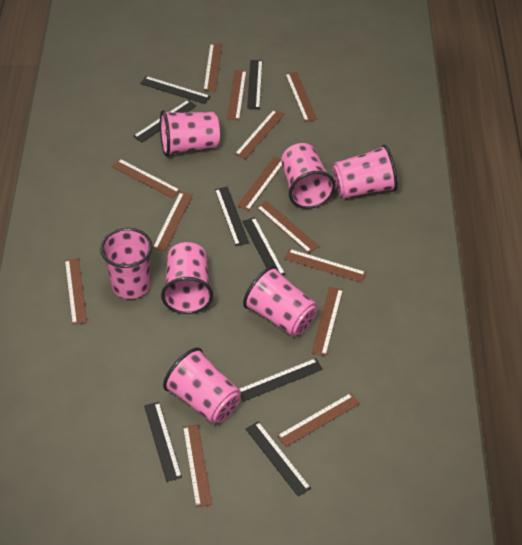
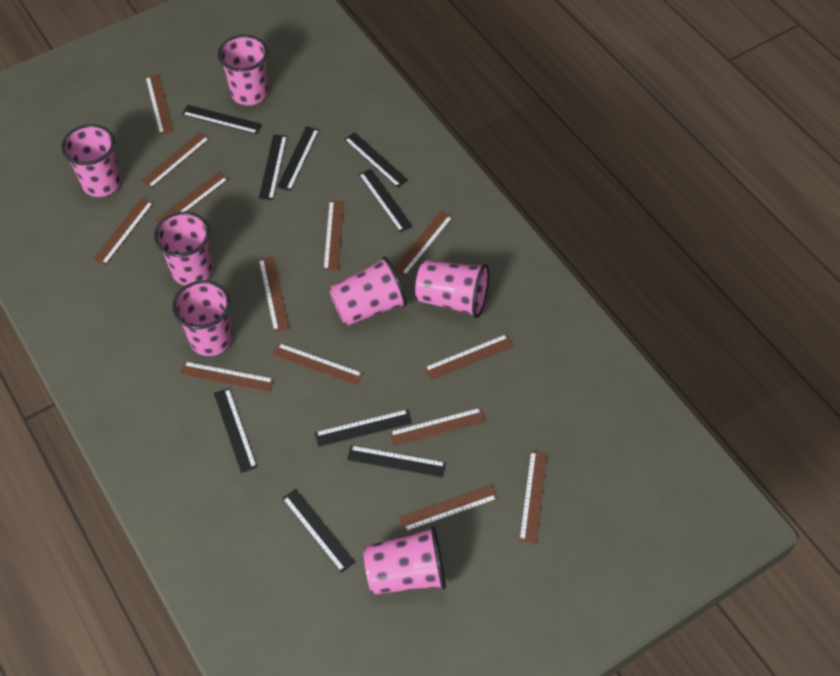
black ruler: [133,100,196,143] [140,76,211,104] [144,402,182,482] [215,187,249,246] [239,358,323,402] [242,217,285,275] [246,421,311,496] [247,60,263,109] = 8 -> [182,105,262,134] [214,388,257,473] [259,135,287,200] [277,127,319,191] [282,489,355,573] [315,409,412,447] [344,132,408,188] [347,445,446,478] [358,169,413,232] = 9

